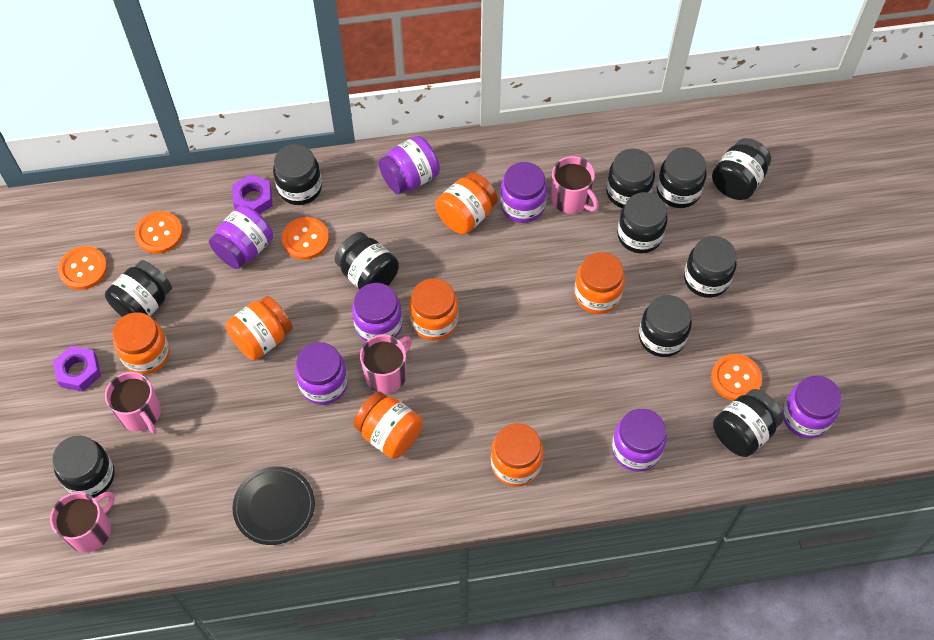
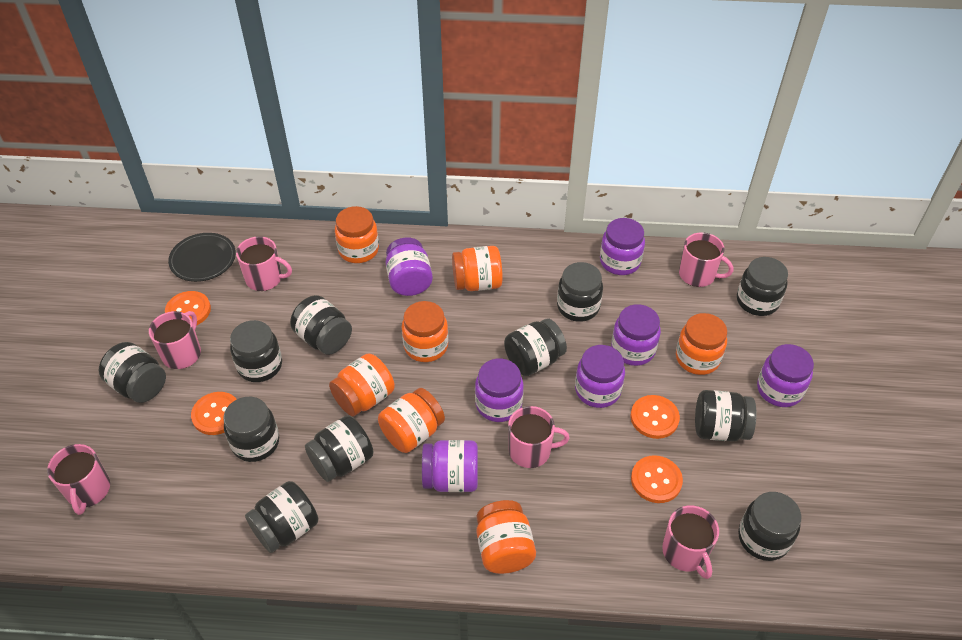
pink mug: [50,492,115,553] [105,372,161,434] [360,335,412,394] [551,156,599,214] = 4 -> [47,444,110,515] [149,311,201,369] [236,236,292,291] [508,406,570,468] [662,505,719,579] [679,232,733,287] = 6
purple nut: [53,346,101,392] [232,174,273,214] = 2 -> none = 0

